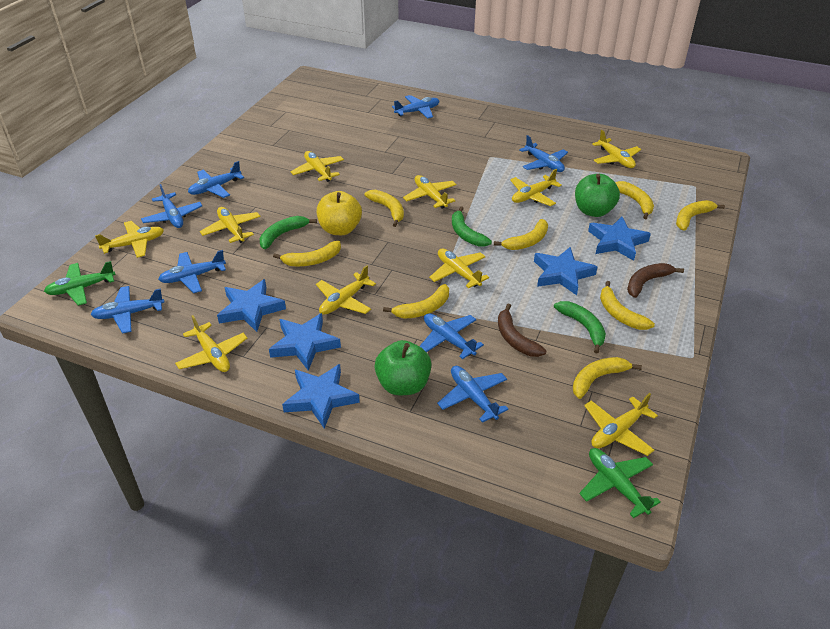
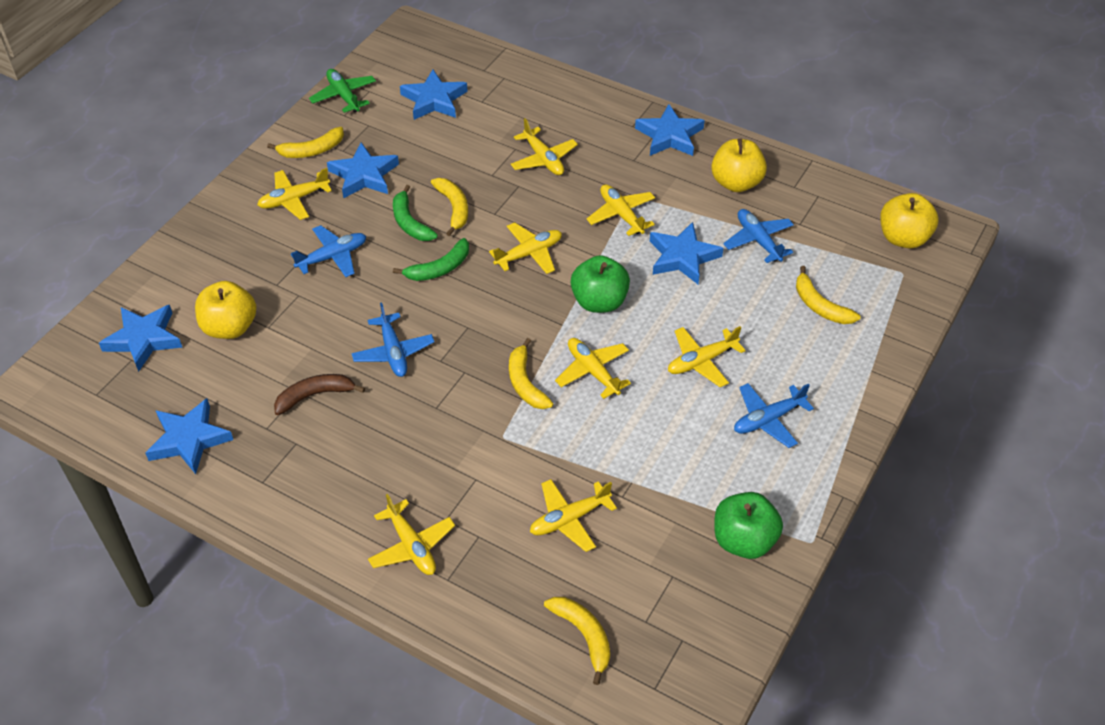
blue plane: [91,286,165,334] [141,184,202,228] [158,250,226,293] [188,161,244,198] [392,95,439,119] [419,313,484,359] [437,366,509,423] [519,135,568,172] = 8 -> [291,225,366,277] [351,303,434,377] [723,209,794,263] [734,383,814,448] = 4
blue star: [217,279,286,332] [269,313,341,371] [282,364,360,428] [534,247,597,295] [588,217,651,261] = 5 -> [99,305,182,372] [145,398,233,474] [327,142,399,198] [400,70,468,120] [635,104,705,156] [650,222,723,284] = 6
brown banana: [498,304,547,357] [627,263,684,298] = 2 -> [274,374,365,415] = 1
green banana: [260,216,317,249] [452,206,492,247] [554,301,606,354] = 3 -> [393,185,438,241] [393,238,469,281] = 2
green plane: [44,261,116,306] [579,448,661,518] = 2 -> [309,69,376,113] = 1
yellow apple: [317,191,362,235] = 1 -> [195,281,256,339] [711,139,767,192] [880,193,939,249] = 3
yellow banana: [273,241,341,266] [364,190,404,227] [383,284,449,319] [494,219,548,250] [573,357,642,399] [600,281,655,330] [615,181,654,219] [676,200,725,231] = 8 -> [267,127,344,158] [431,178,468,236] [509,338,554,409] [544,597,610,685] [796,266,861,324] = 5
yellow plane: [95,221,164,258] [175,315,247,372] [200,207,261,243] [290,151,344,182] [316,265,376,315] [403,175,457,209] [429,249,489,288] [510,169,562,206] [584,393,658,456] [592,130,641,168] = 10 -> [257,168,332,220] [368,494,455,575] [489,222,562,274] [511,118,578,175] [530,479,617,552] [555,338,631,399] [586,184,655,236] [668,326,746,387] = 8

